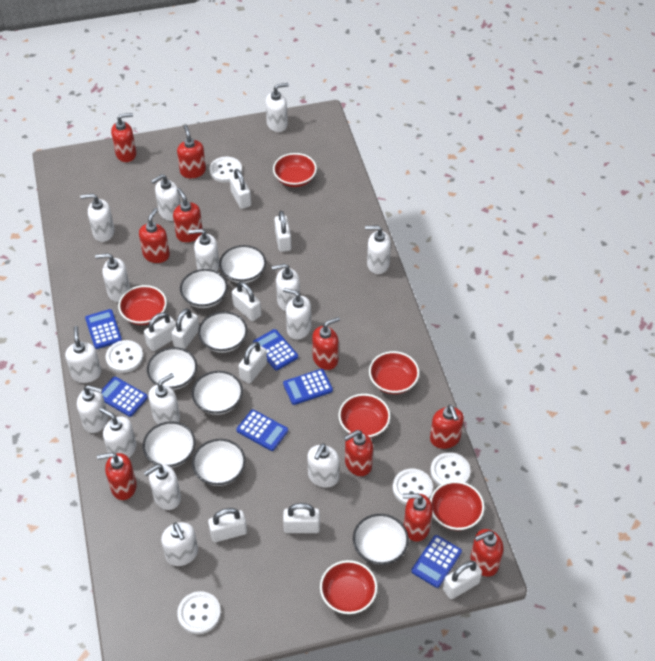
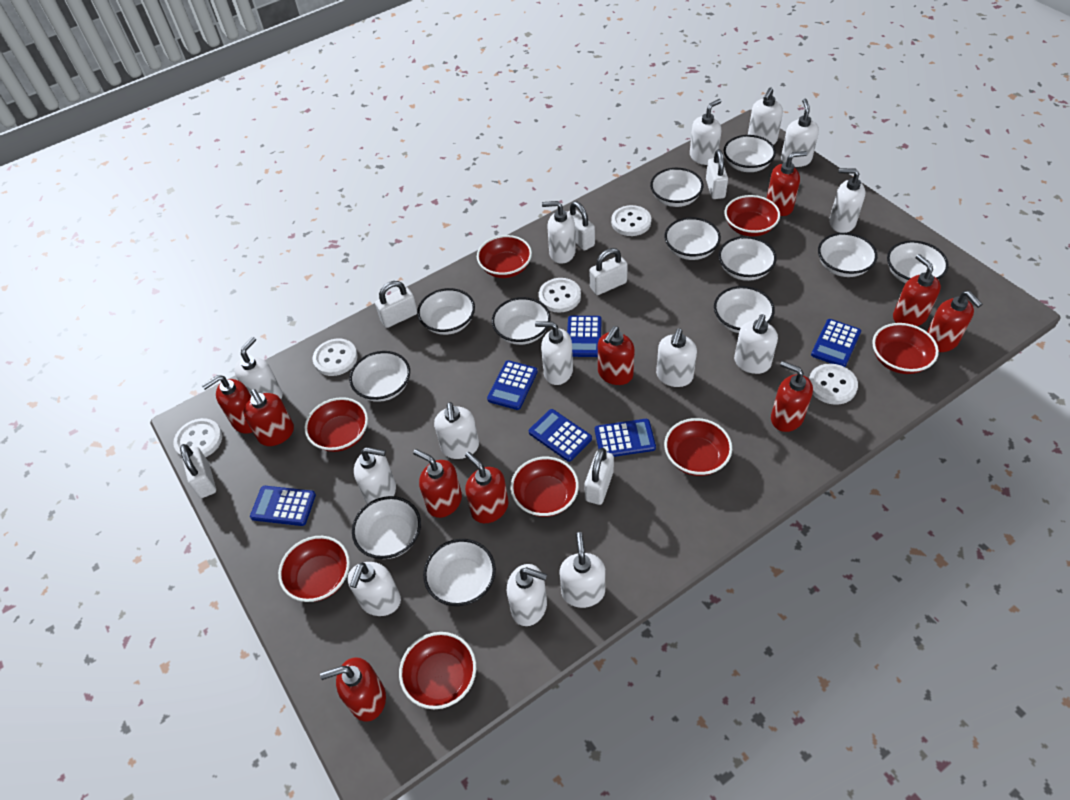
red bowl: [118,285,167,325] [273,153,317,187] [320,560,377,614] [338,394,390,438] [369,351,419,394] [430,481,485,531] = 6 -> [278,536,350,602] [305,397,368,452] [399,632,476,709] [477,235,532,278] [510,457,579,517] [664,418,732,476] [725,195,780,237] [872,323,939,374] = 8
white bowl: [143,421,196,468] [147,347,197,390] [180,269,228,308] [192,371,243,415] [192,439,246,486] [198,311,247,353] [219,245,266,283] [353,514,409,565] = 8 -> [349,351,410,402] [352,496,421,559] [417,288,475,335] [423,539,496,606] [492,297,551,345] [650,168,704,207] [664,217,721,260] [714,286,775,333] [718,236,777,281] [723,135,776,172] [818,233,878,277] [887,241,949,283] = 12
white padlock: [144,312,176,351] [171,308,199,349] [208,508,247,542] [230,169,251,209] [232,281,261,321] [238,341,267,383] [274,211,291,252] [283,503,320,533] [443,561,482,599] = 9 -> [180,444,216,498] [375,281,417,328] [568,201,595,251] [584,448,614,505] [590,248,628,295] [706,149,728,199] = 6
white soap dispenser: [65,326,101,383] [77,385,108,433] [80,194,115,242] [95,253,130,302] [99,408,136,458] [144,464,181,510] [149,373,180,424] [151,174,180,221] [161,522,198,566] [189,229,219,272] [266,83,289,132] [272,264,300,311] [283,288,311,340] [308,443,339,488] [365,225,391,274] = 15 -> [234,337,283,399] [348,562,401,616] [354,447,396,504] [434,402,479,459] [507,564,547,626] [535,321,573,385] [542,201,576,264] [559,532,605,608] [656,328,697,387] [690,99,721,165] [734,314,778,374] [748,87,783,145] [781,99,819,167] [829,168,865,233] = 14

